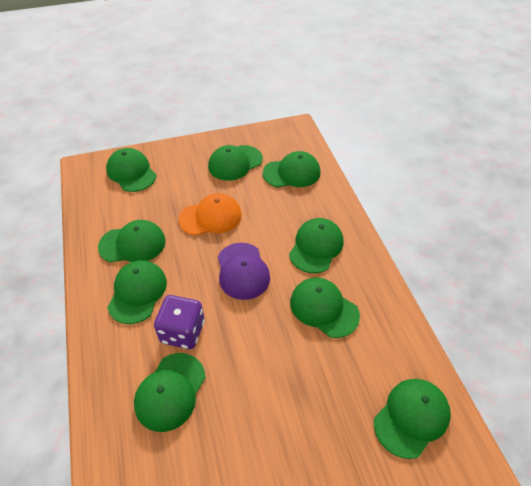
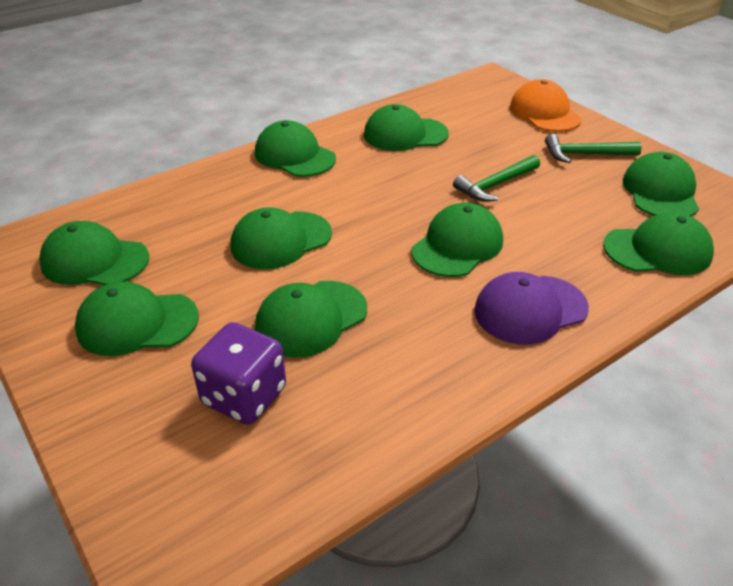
green hammer: none = 0 -> [453,155,540,202] [545,134,642,163] = 2

